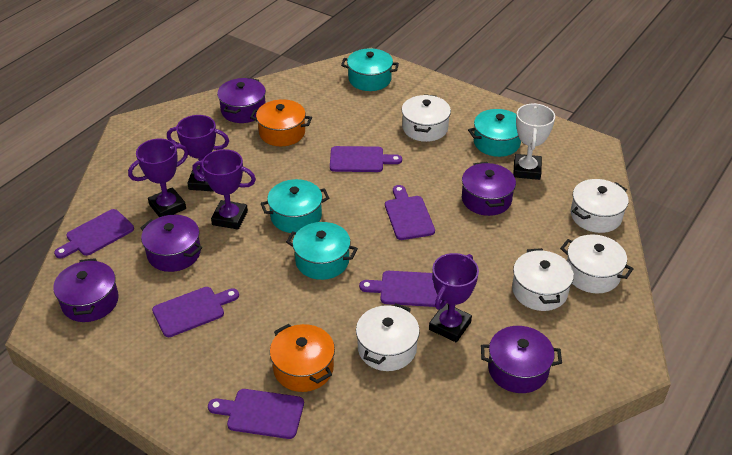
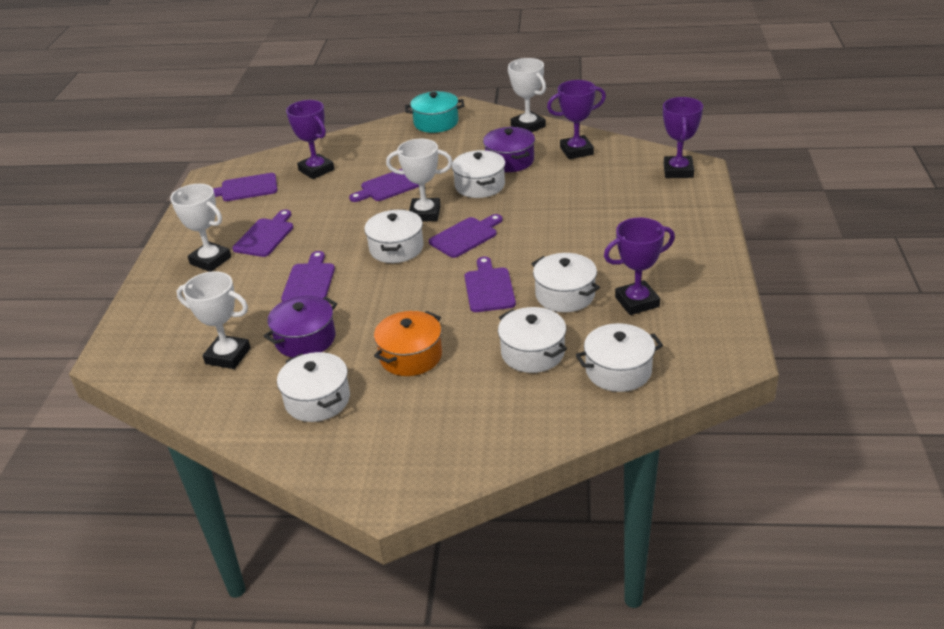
orange pot: [250,99,312,146] [270,324,335,392] = 2 -> [374,311,442,376] = 1
purple pot: [53,258,119,322] [140,215,202,272] [217,78,266,123] [462,162,516,216] [481,326,562,393] = 5 -> [264,295,337,358] [483,127,535,172] = 2
turquoise pot: [261,179,329,233] [286,222,358,280] [341,48,399,91] [468,109,521,157] = 4 -> [405,91,464,133] = 1
white pot: [356,303,420,371] [402,94,451,142] [512,248,574,311] [560,234,633,293] [571,179,629,233] = 5 -> [277,352,350,422] [364,209,423,263] [452,150,505,198] [498,307,567,373] [531,253,600,312] [576,323,663,392] = 6
white trophy: [513,103,555,180] = 1 -> [170,184,231,272] [177,271,251,369] [386,139,453,221] [508,58,546,132] = 4

